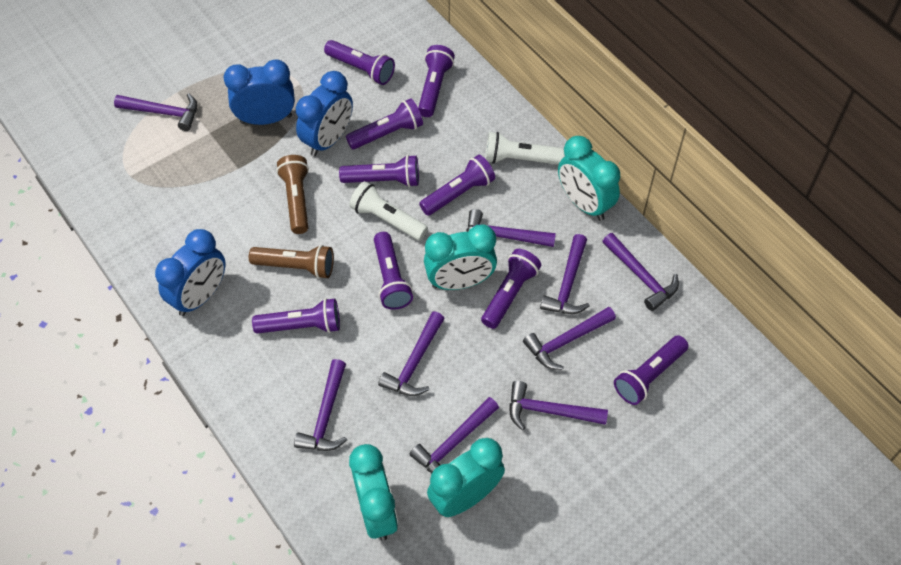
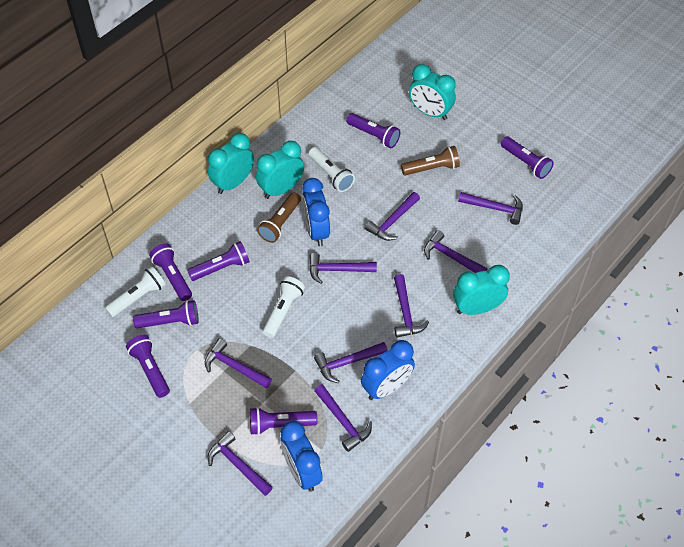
purple flashlight: [252,298,340,334] [324,40,395,85] [339,155,419,187] [346,98,423,149] [374,232,413,310] [418,45,455,117] [419,155,495,216] [481,249,541,329] [614,335,688,405] = 9 -> [126,335,170,398] [133,300,199,328] [149,243,192,301] [187,241,250,281] [250,407,317,435] [346,113,400,148] [501,137,554,179] = 7
white flashlight: [349,181,428,240] [485,132,564,165] = 2 -> [105,266,166,317] [263,276,305,338] [309,147,355,192] = 3

